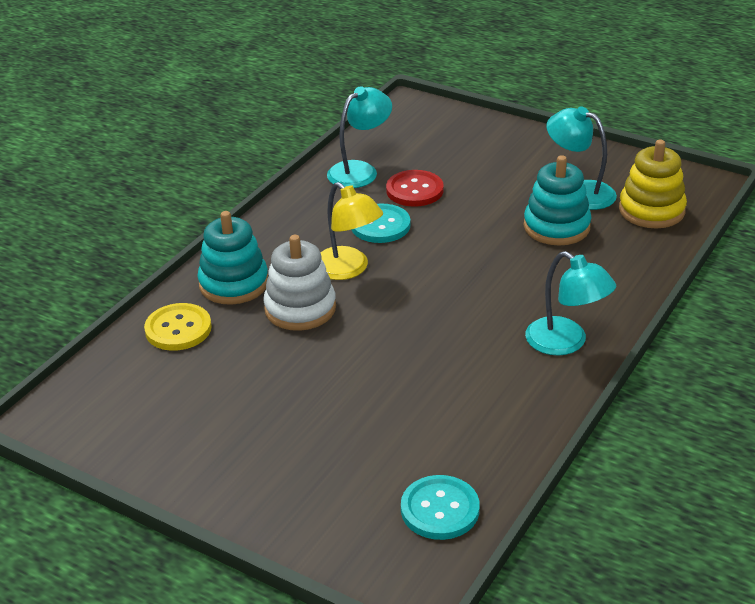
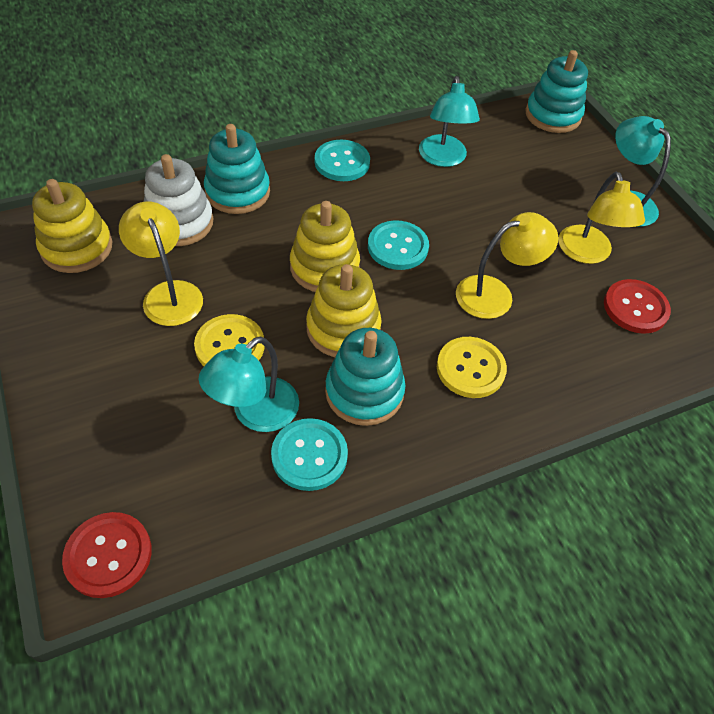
red button: [386,170,444,207] = 1 -> [62,512,152,598] [604,279,671,334] = 2
turquoise button: [352,204,410,243] [401,475,479,540] = 2 -> [271,418,348,491] [315,140,370,181] [368,220,429,270] = 3
turquoise stacking toy: [197,211,268,305] [524,155,591,246] = 2 -> [204,124,270,214] [325,328,406,426] [525,50,588,133] = 3
yellow button: [144,303,212,351] = 1 -> [194,314,265,366] [437,337,507,398] = 2
yellow lamp: [320,182,383,280] = 1 -> [119,201,203,326] [456,212,558,319] [558,172,645,264] = 3
yellow stacking toy: [619,139,687,228] = 1 -> [32,179,113,273] [290,201,360,292] [306,264,381,357] = 3

